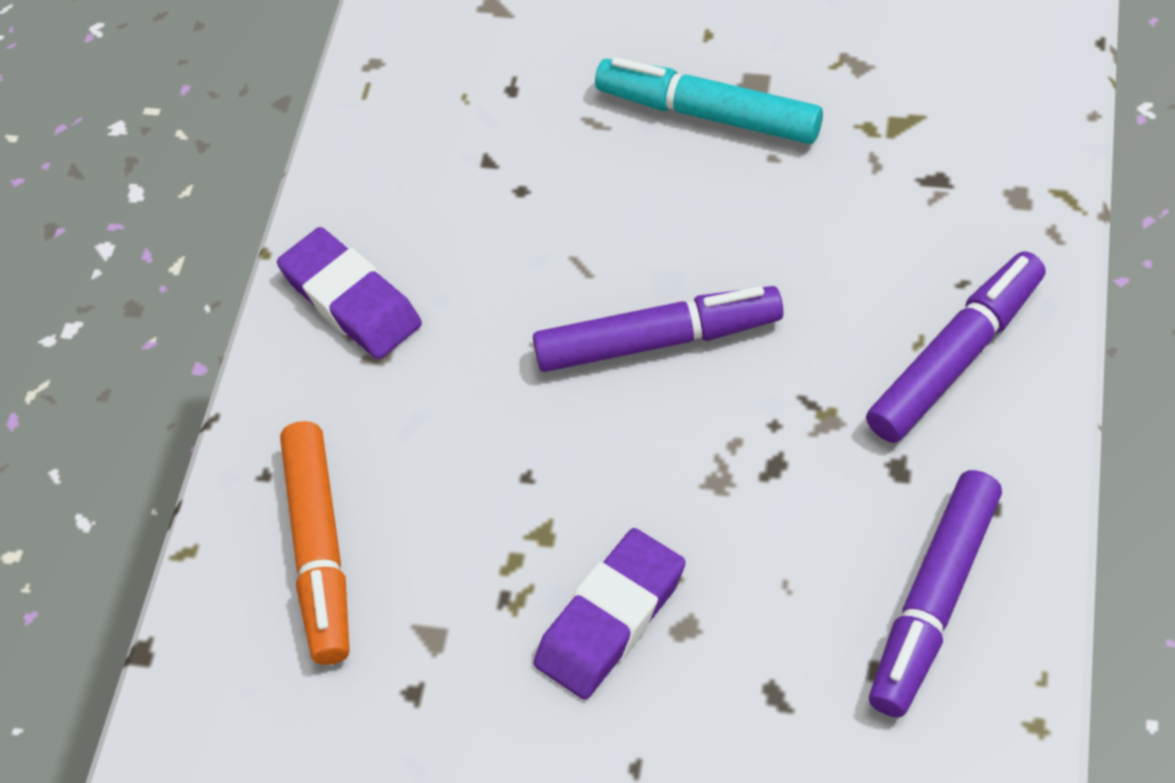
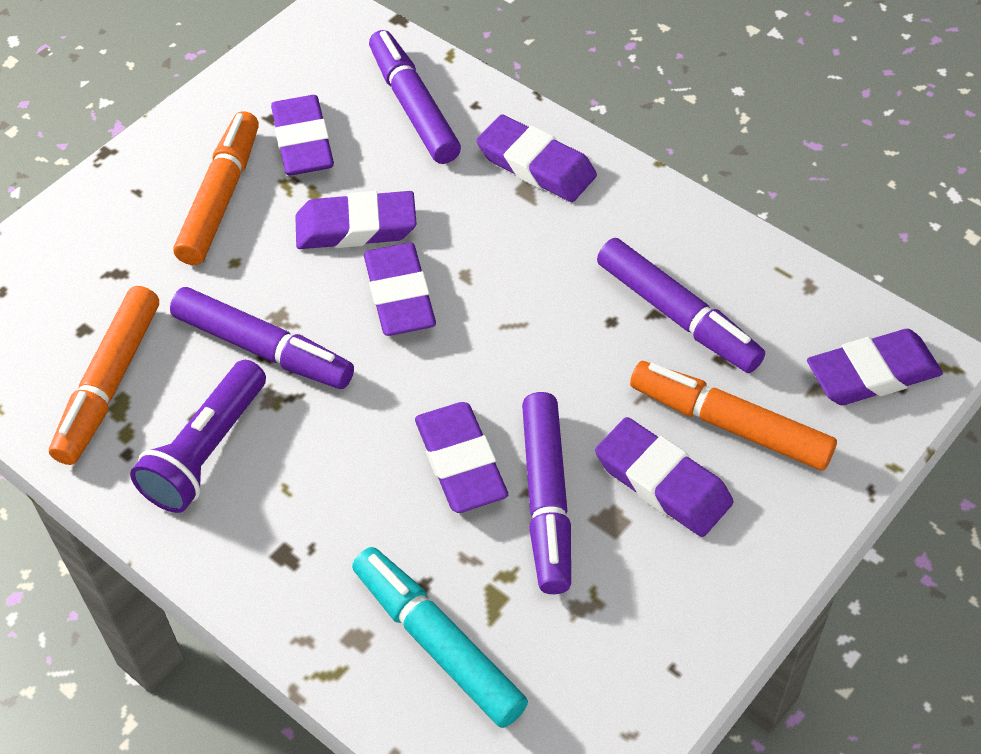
orange marker: [280,421,349,665] = 1 -> [49,286,159,465] [173,111,259,265] [630,361,837,471] = 3
purple eraser: [277,227,422,359] [534,528,685,699] = 2 -> [271,95,334,176] [295,191,417,249] [364,243,436,336] [415,402,508,513] [476,114,597,202] [595,417,733,537] [807,329,943,405] = 7
purple flashlight: none = 0 -> [130,360,266,513] = 1
purple marker: [533,286,784,372] [866,251,1046,443] [869,470,1002,717] = 3 -> [170,287,354,389] [369,30,461,164] [522,392,571,594] [597,238,765,373] = 4

